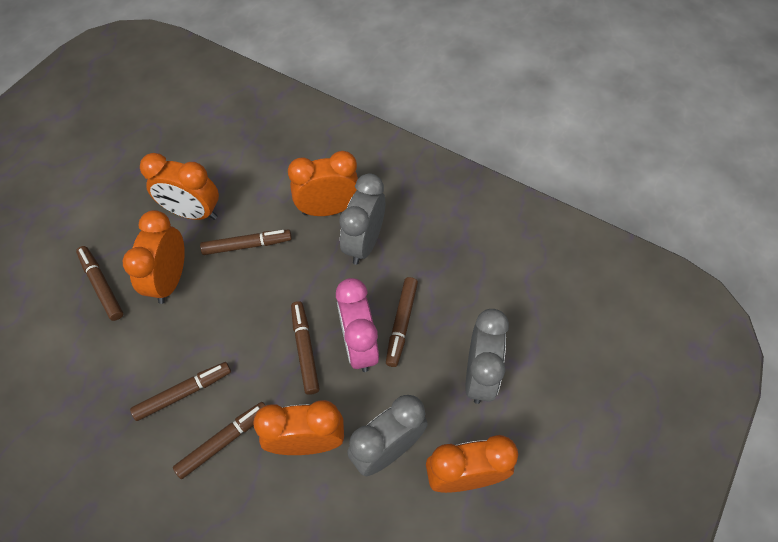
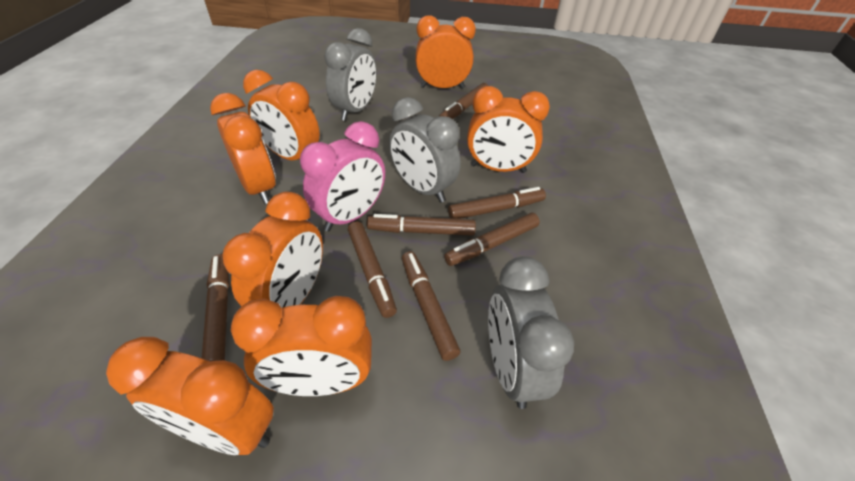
brown marker: [76,246,123,321] [130,362,231,421] [173,402,266,479] [200,230,292,255] [291,301,320,395] [386,277,418,367] = 6 -> [202,254,230,361] [348,221,397,318] [367,214,476,236] [402,251,460,361] [440,83,488,119] [444,213,540,266] [448,187,546,219] = 7
orange clock: [123,210,185,304] [140,153,219,220] [253,400,344,455] [288,151,358,216] [426,435,518,493] = 5 -> [106,337,274,455] [210,93,276,204] [222,192,323,308] [231,296,372,396] [243,70,320,161] [415,16,476,89] [467,86,550,173] = 7

